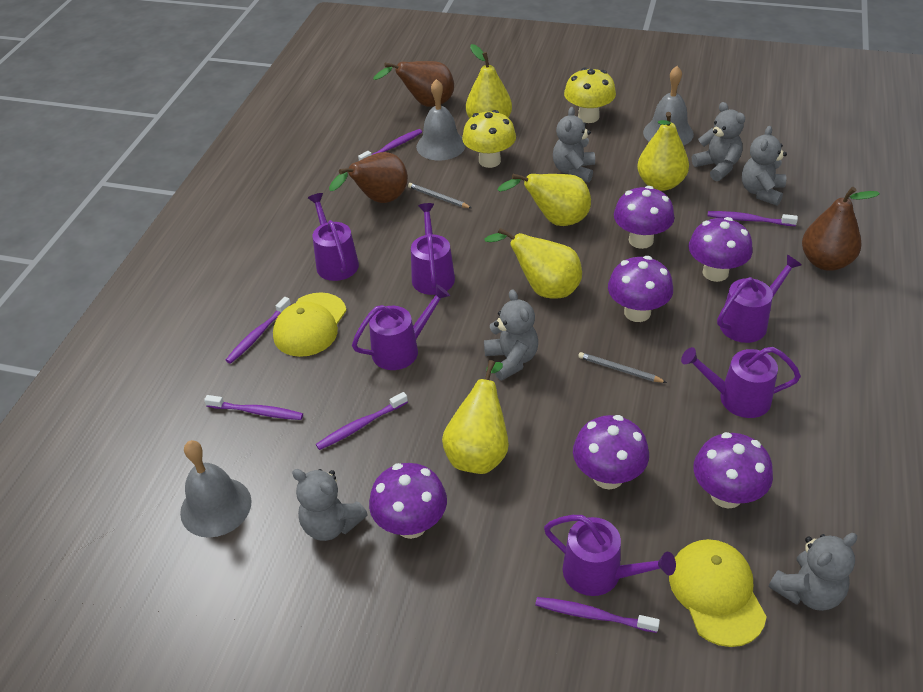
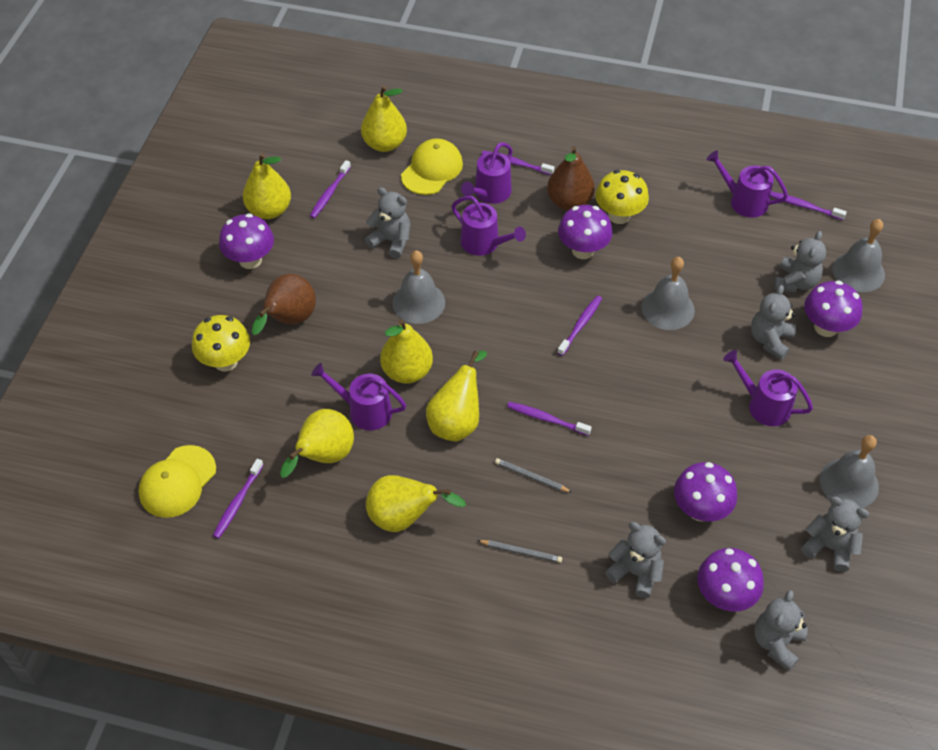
brown pear: [329,152,408,203] [373,61,454,107] [802,187,880,271] = 3 -> [252,274,316,335] [547,146,595,211] = 2
grey bell: [180,440,252,538] [416,79,466,160] [643,66,694,146] = 3 -> [393,250,445,324] [641,257,695,330] [820,435,879,508] [832,219,885,292] = 4
purple mushroom: [369,463,447,539] [573,415,649,490] [608,256,673,322] [614,186,675,249] [689,217,753,282] [693,432,773,509] = 6 -> [219,214,274,269] [558,205,612,259] [674,462,737,522] [697,548,764,612] [804,281,862,337] = 5
purple watering can: [308,193,359,281] [352,284,450,370] [411,203,455,295] [544,515,676,596] [681,347,801,418] [717,255,801,343] = 6 -> [311,363,406,430] [452,196,526,256] [461,142,513,204] [706,150,788,218] [723,350,813,426] = 5
yellow pear: [442,360,509,474] [466,44,512,118] [484,228,582,299] [497,174,591,226] [637,112,689,191] = 5 -> [243,153,291,219] [280,409,354,478] [361,85,407,152] [366,475,466,532] [380,319,433,384] [426,351,487,441] = 6

